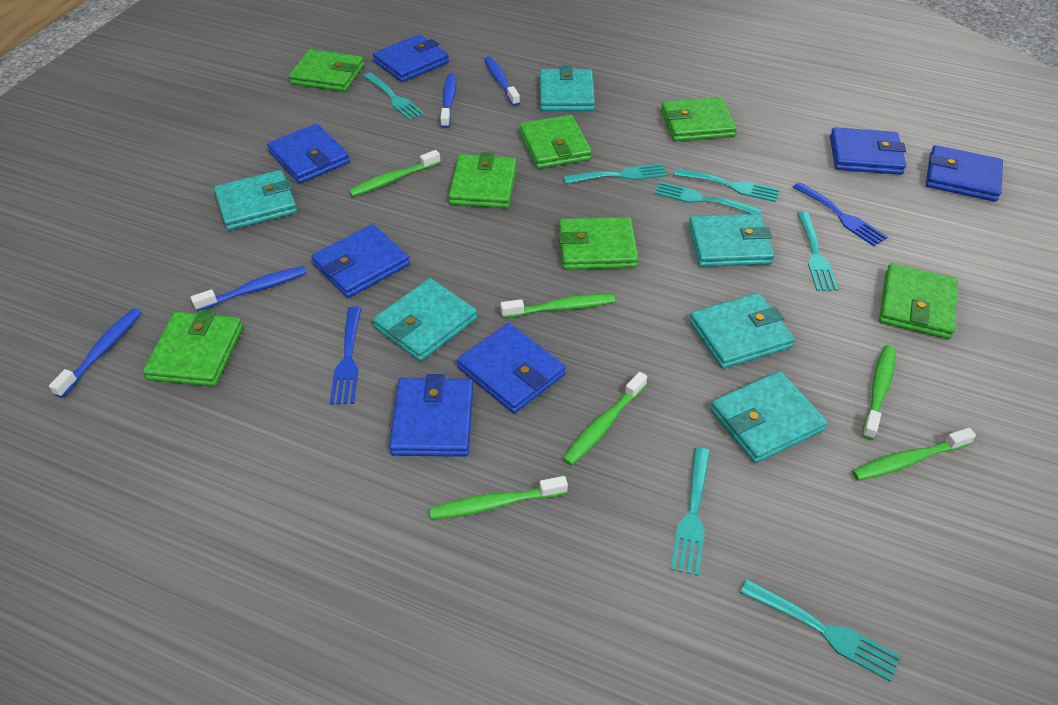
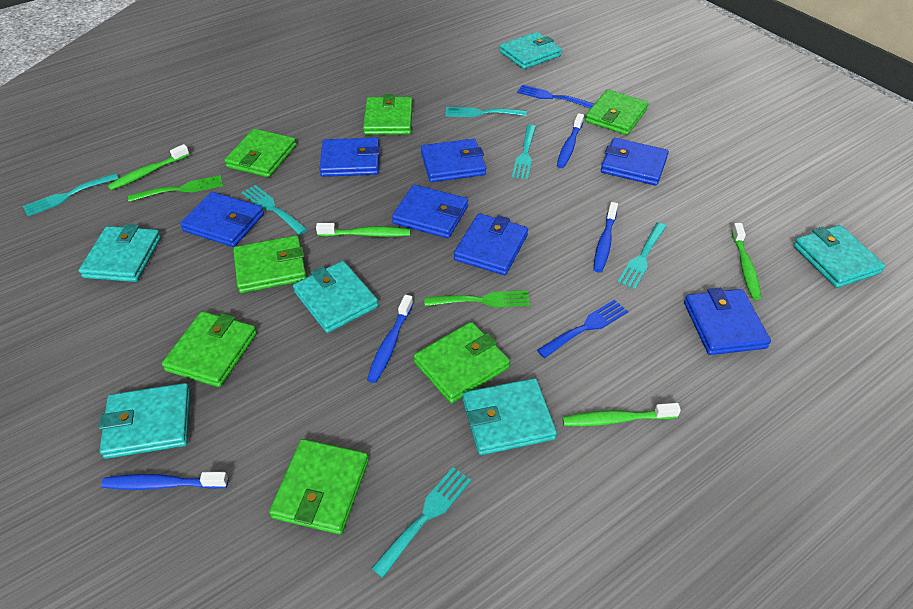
green fork: none = 0 -> [128,175,223,202] [424,290,530,307] = 2
green toothbrush: [348,150,441,197] [430,476,568,520] [500,294,615,318] [563,372,647,466] [852,428,976,481] [862,345,895,440] = 6 -> [107,144,190,191] [316,223,410,237] [562,403,681,426] [731,223,761,300] = 4
turquoise fork: [363,72,424,120] [563,163,667,184] [654,181,762,214] [671,447,710,576] [674,168,779,202] [740,579,900,682] [797,212,838,291] = 7 -> [23,173,119,216] [242,185,307,235] [371,467,471,578] [445,107,527,117] [512,125,536,179] [617,222,667,289] = 6

